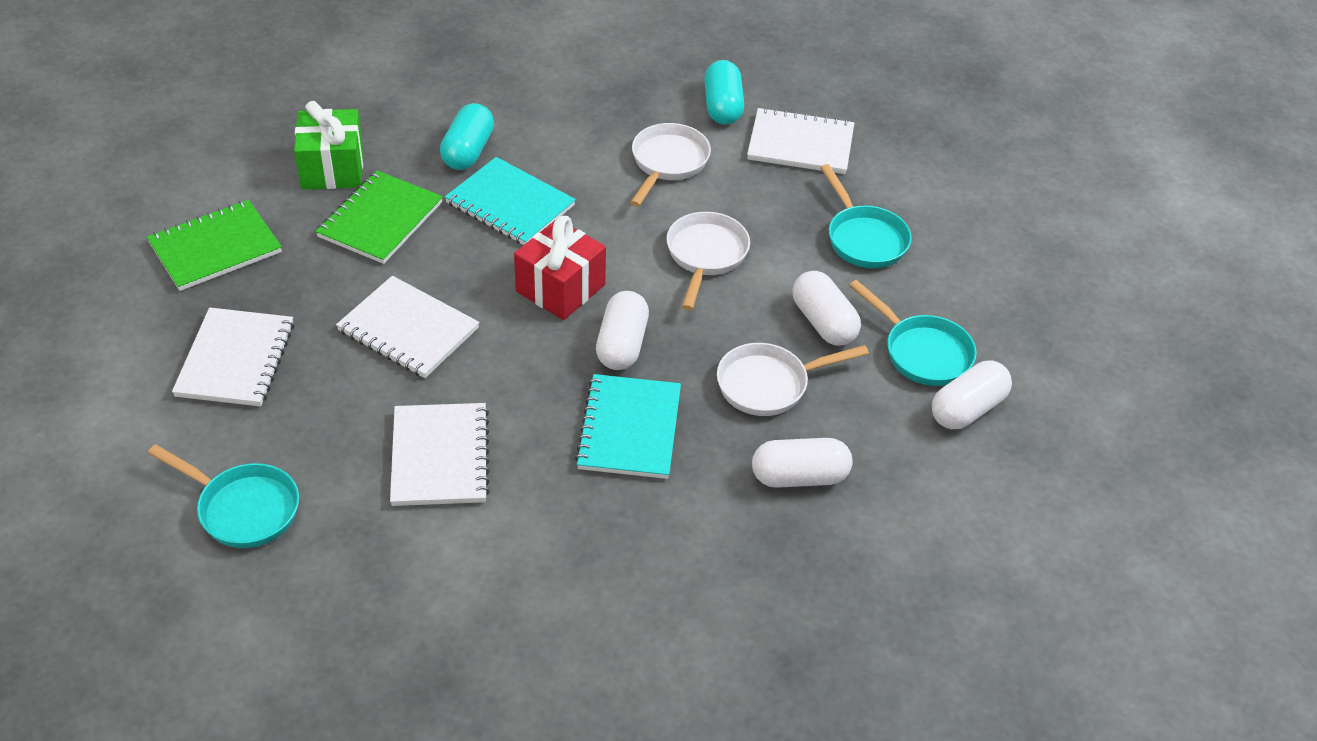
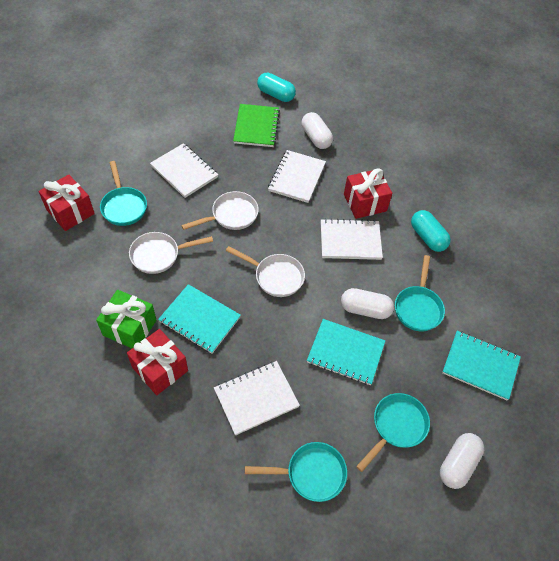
green notebook: [147,200,282,291] [315,171,443,264] = 2 -> [233,104,280,147] = 1
red gift: [514,216,606,320] = 1 -> [39,174,95,231] [127,329,188,395] [344,168,392,219] = 3
turquoise notebook: [445,157,576,245] [575,374,681,479] = 2 -> [158,284,241,353] [307,319,385,385] [442,331,521,400] = 3
turquoise pan: [148,444,299,548] [820,164,912,268] [849,280,977,386] = 3 -> [100,161,147,226] [245,442,347,502] [356,393,430,472] [395,255,445,331] = 4
white capsule: [596,291,649,370] [752,438,853,488] [793,271,861,346] [932,361,1012,429] = 4 -> [302,112,333,149] [341,288,394,319] [440,433,484,489] = 3

